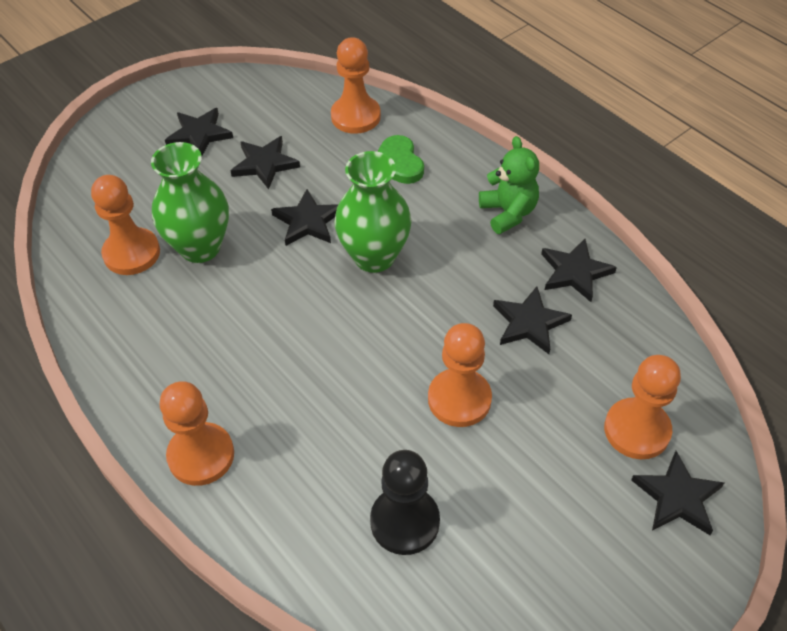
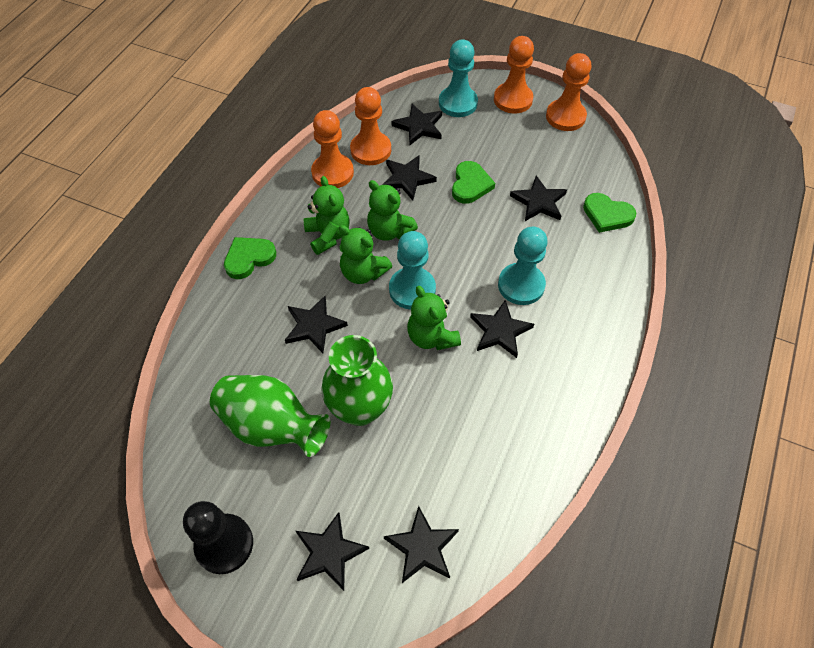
black star: [165,108,233,158] [231,136,300,189] [271,189,339,246] [493,286,572,354] [541,239,617,302] [631,451,724,535] = 6 -> [285,296,348,353] [296,512,369,591] [382,155,437,200] [384,506,459,583] [392,104,442,145] [470,300,534,358] [510,175,567,221] = 7
green heart: [377,135,424,184] = 1 -> [224,237,276,279] [452,161,495,204] [583,193,636,233] = 3
green teddy bear: [479,136,539,234] = 1 -> [304,176,350,255] [339,225,392,284] [367,180,418,241] [407,286,461,350] = 4
orange pawn: [91,175,160,275] [160,381,234,486] [331,37,381,134] [428,323,492,427] [604,355,681,459] = 5 -> [311,110,354,188] [350,87,391,165] [494,36,534,114] [546,53,591,131] = 4
turquoise pawn: none = 0 -> [389,231,436,310] [439,40,478,117] [498,227,548,305] = 3

